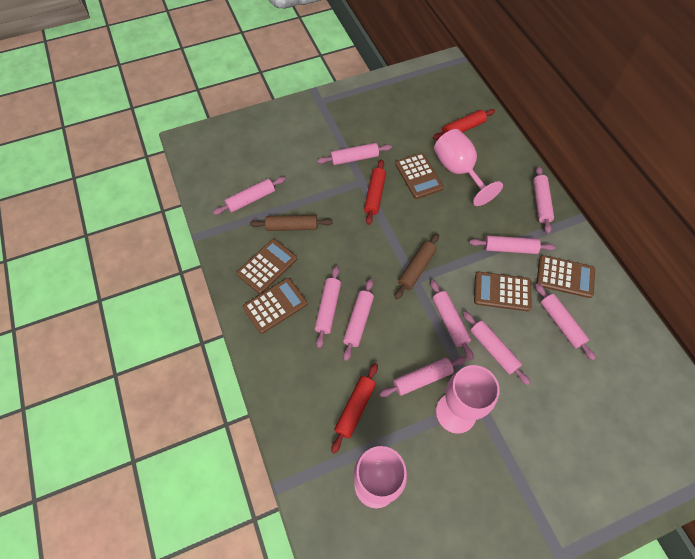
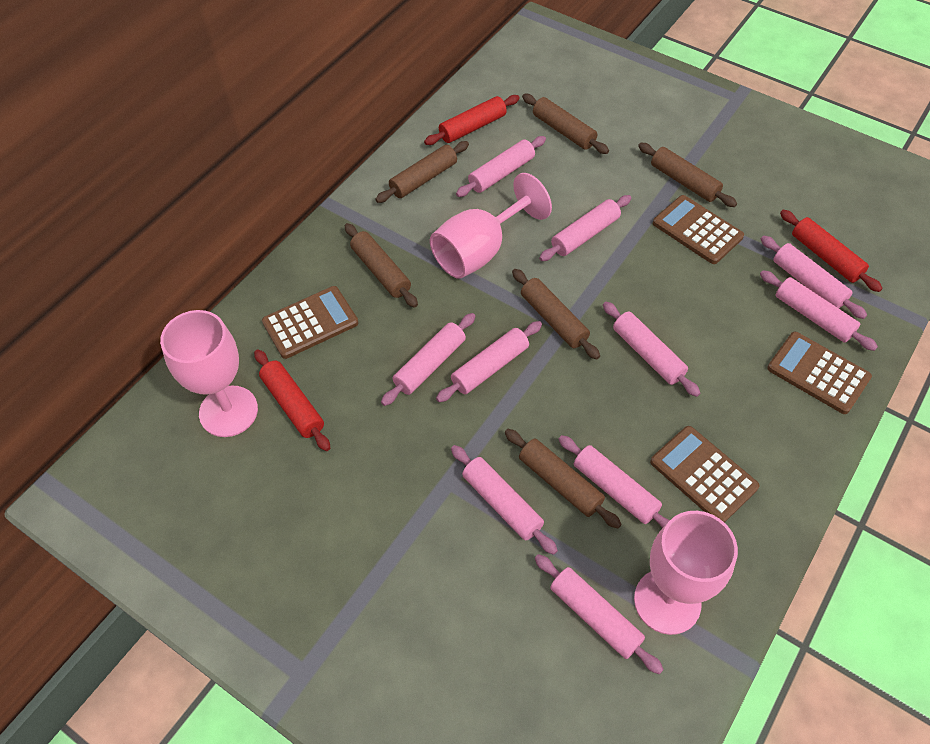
brown calculator: [236,239,297,294] [243,278,307,334] [395,153,444,199] [474,272,532,311] [536,255,595,298] = 5 -> [262,286,358,359] [650,426,759,523] [653,195,744,264] [767,332,872,414] = 4
brown rolling pin: [250,215,333,231] [395,233,439,299] = 2 -> [345,223,418,308] [375,141,469,203] [505,429,622,529] [512,269,600,360] [522,94,609,154] [638,143,737,207] = 6

